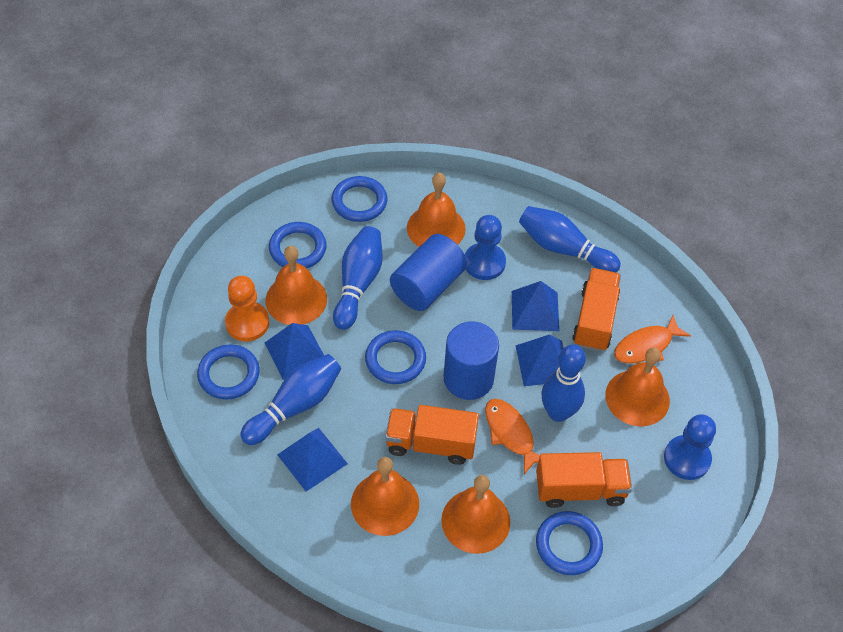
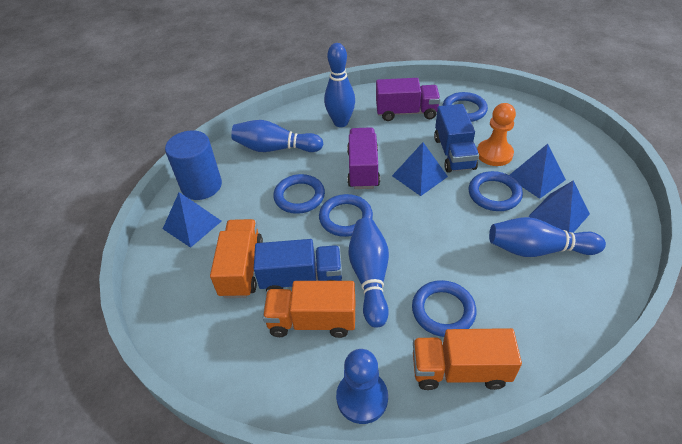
blue cylinder: [390,234,467,311] [444,321,499,400] = 2 -> [165,130,222,200] = 1
blue pawn: [465,215,506,280] [664,414,716,480] = 2 -> [336,349,388,424] = 1
blue truck: none = 0 -> [254,239,342,292] [434,104,479,173] = 2
orange bell: [266,246,327,325] [351,457,419,536] [407,173,466,247] [441,475,510,554] [605,347,670,426] = 5 -> none = 0
orange fish: [485,399,540,474] [614,315,691,364] = 2 -> none = 0
purple truck: none = 0 -> [347,127,380,189] [376,78,441,121] = 2

